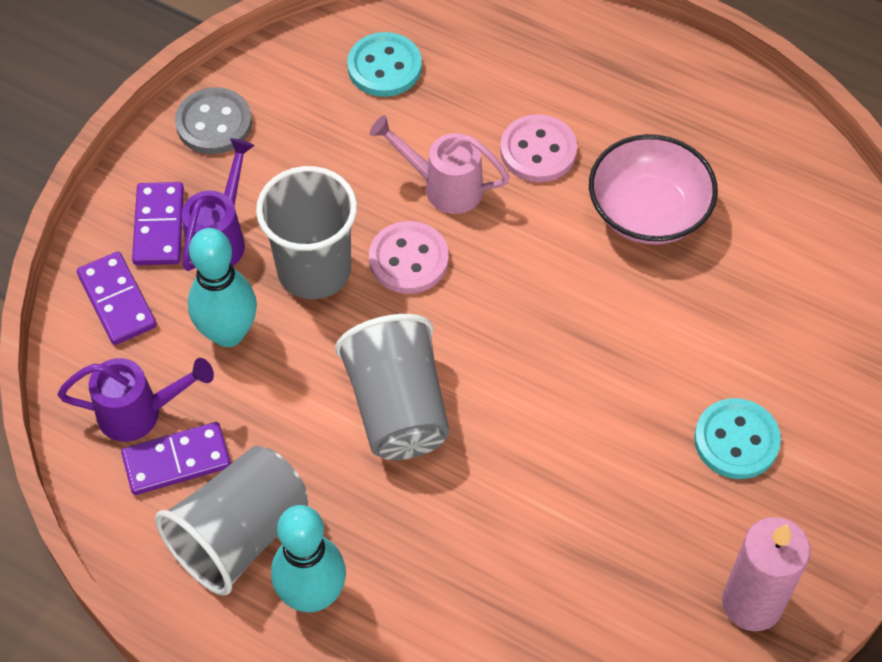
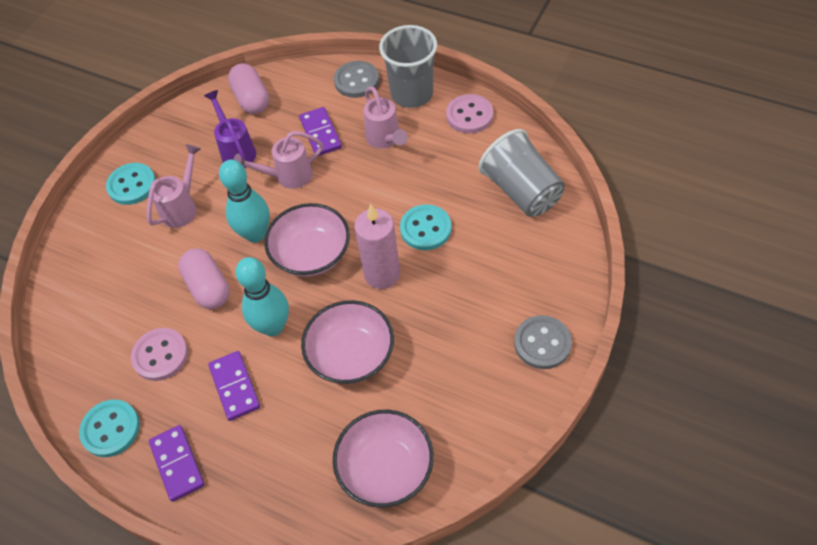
grey button: [175,87,252,154] = 1 -> [334,61,379,98] [514,315,572,369] = 2
grey cup: [155,446,308,596] [256,166,357,299] [335,314,450,460] = 3 -> [379,25,437,108] [478,129,565,217] = 2
pink bowl: [589,134,718,245] = 1 -> [264,203,350,277] [301,300,394,384] [333,410,434,508] = 3
pink capsule: none = 0 -> [178,249,230,309] [228,63,269,114] = 2
pink watering can: [370,115,510,214] = 1 -> [147,144,201,228] [233,131,323,189] [363,86,408,148] = 3
purple watering can: [58,358,214,442] [182,138,255,271] = 2 -> [204,90,256,168] = 1
turquoise button: [347,32,422,97] [694,398,781,479] = 2 -> [79,400,140,457] [106,163,156,205] [400,204,452,250] = 3

